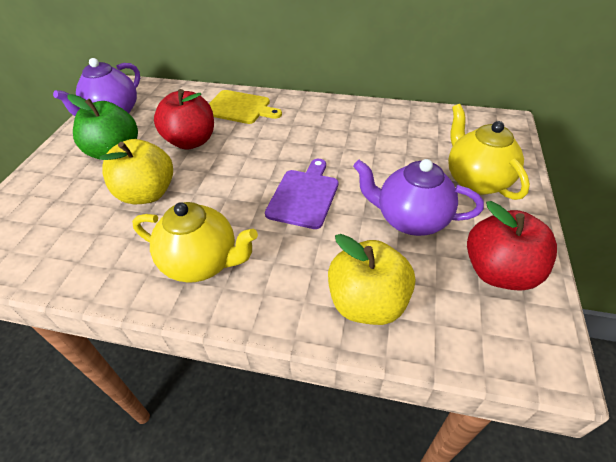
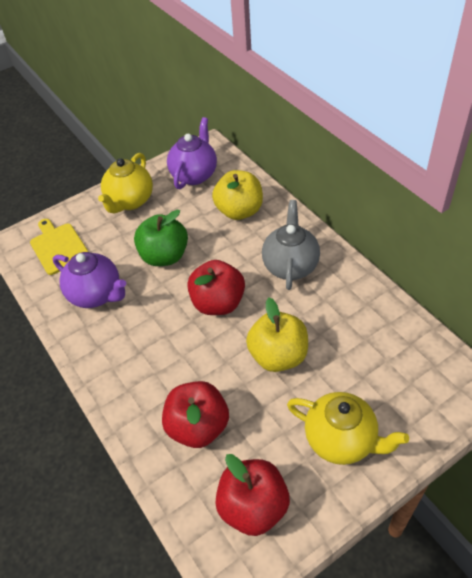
grey teapot: none = 0 -> [262,200,320,290] = 1
purple cutting board: [265,159,338,229] = 1 -> none = 0
red apple: [154,89,214,150] [467,201,557,291] = 2 -> [162,381,229,448] [187,260,245,315] [215,454,290,536] = 3

